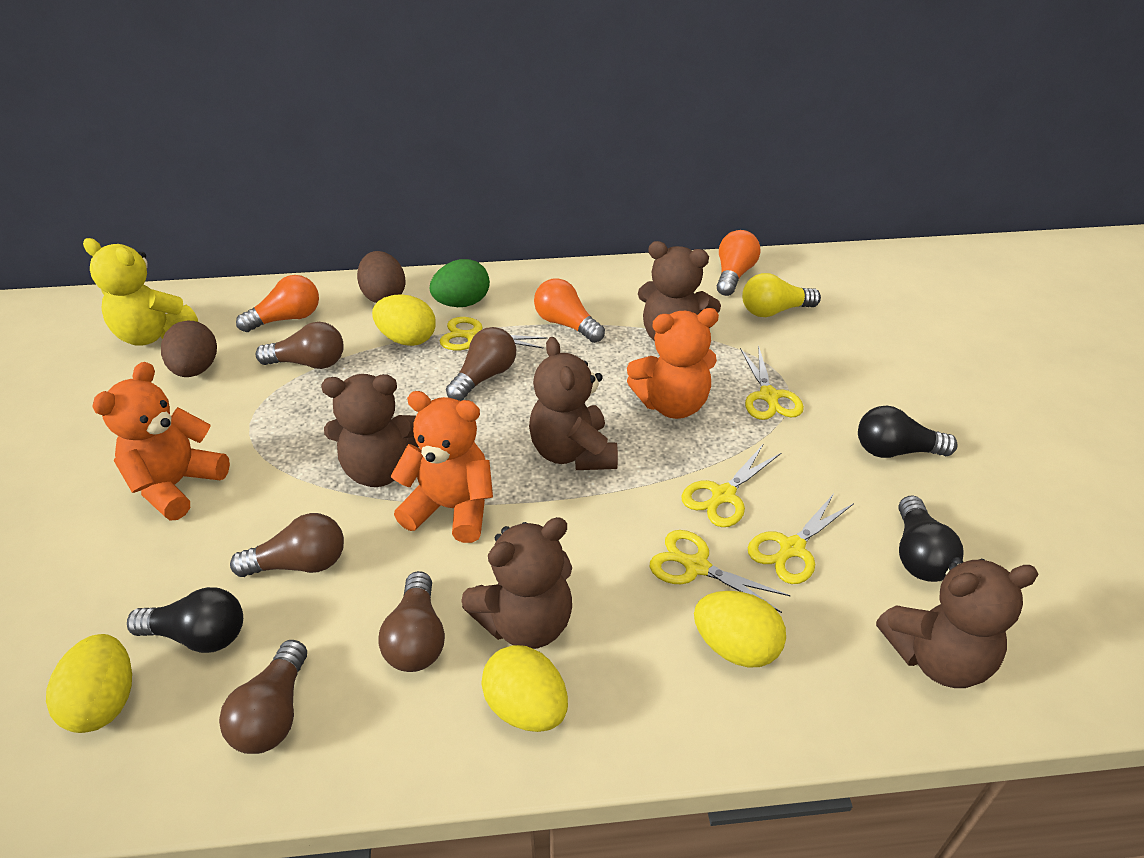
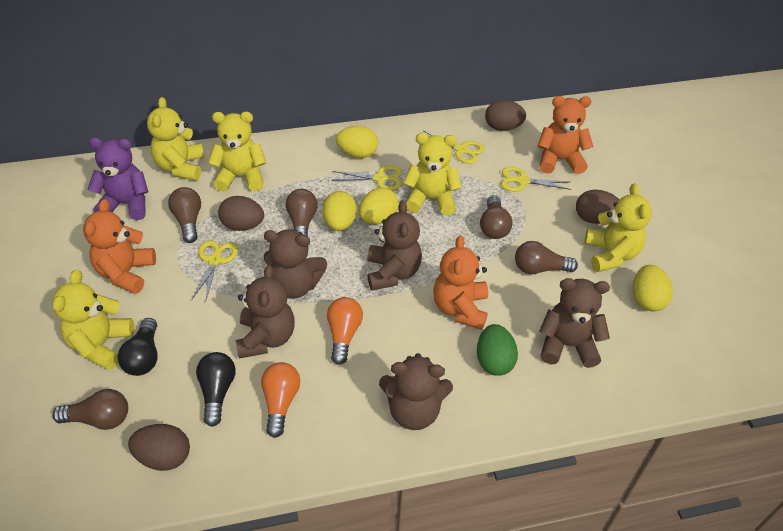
black light bulb: [127,587,243,653] [858,406,958,458] [899,495,964,582] = 3 -> [118,318,158,376] [196,352,236,427] = 2
brown egg: [161,321,217,377] [357,251,405,303] = 2 -> [128,424,190,471] [218,196,264,231] [485,100,526,131] [576,190,619,224] = 4
orange light bulb: [236,275,319,332] [534,279,605,343] [717,230,760,296] = 3 -> [261,362,300,438] [327,297,363,365] = 2
purple teddy bear: none = 0 -> [88,137,148,220] = 1
yellow light bulb: [742,273,821,317] = 1 -> none = 0
yellow scissors: [440,317,547,350] [650,530,791,613] [681,445,782,527] [740,345,804,420] [748,494,854,584] = 5 -> [192,240,238,300] [332,165,402,190] [423,130,485,164] [501,167,571,191] = 4
yellow teddy bear: [83,238,198,346] = 1 -> [52,270,134,370] [147,97,205,181] [208,112,266,192] [403,133,462,215] [585,183,652,272] = 5

